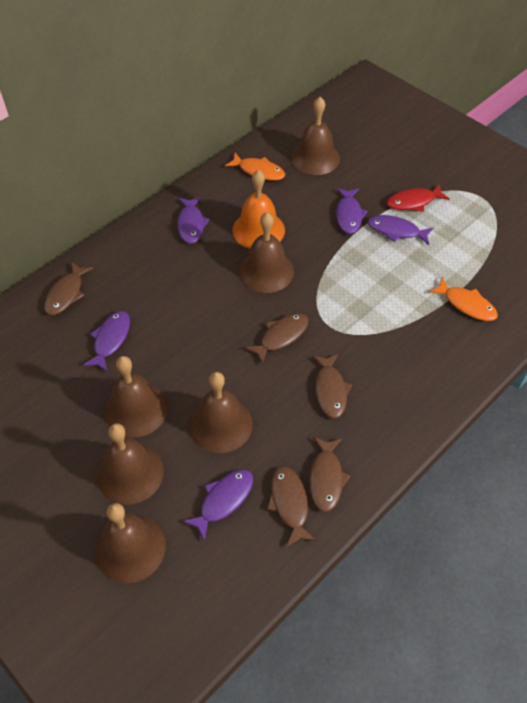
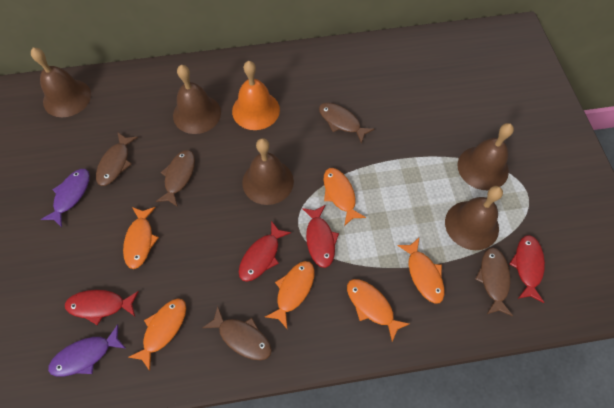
brown bell: [95,503,166,583] [97,423,164,505] [105,356,168,437] [189,372,253,453] [239,212,294,293] [291,97,340,175] = 6 -> [31,48,91,117] [173,65,221,134] [242,138,294,205] [445,186,503,250] [458,123,514,191] = 5
orange fish: [225,153,285,181] [428,277,498,321] = 2 -> [123,207,159,269] [128,298,186,371] [265,261,314,328] [324,168,366,226] [347,279,409,342] [397,238,444,304] = 6
purple fish: [83,311,130,372] [177,197,210,244] [182,469,253,541] [336,188,368,234] [368,215,434,245] = 5 -> [41,169,90,227] [48,325,126,377] = 2
red fish: [387,184,450,212] = 1 -> [65,290,139,325] [239,221,291,282] [302,205,339,268] [509,235,545,303] = 4

